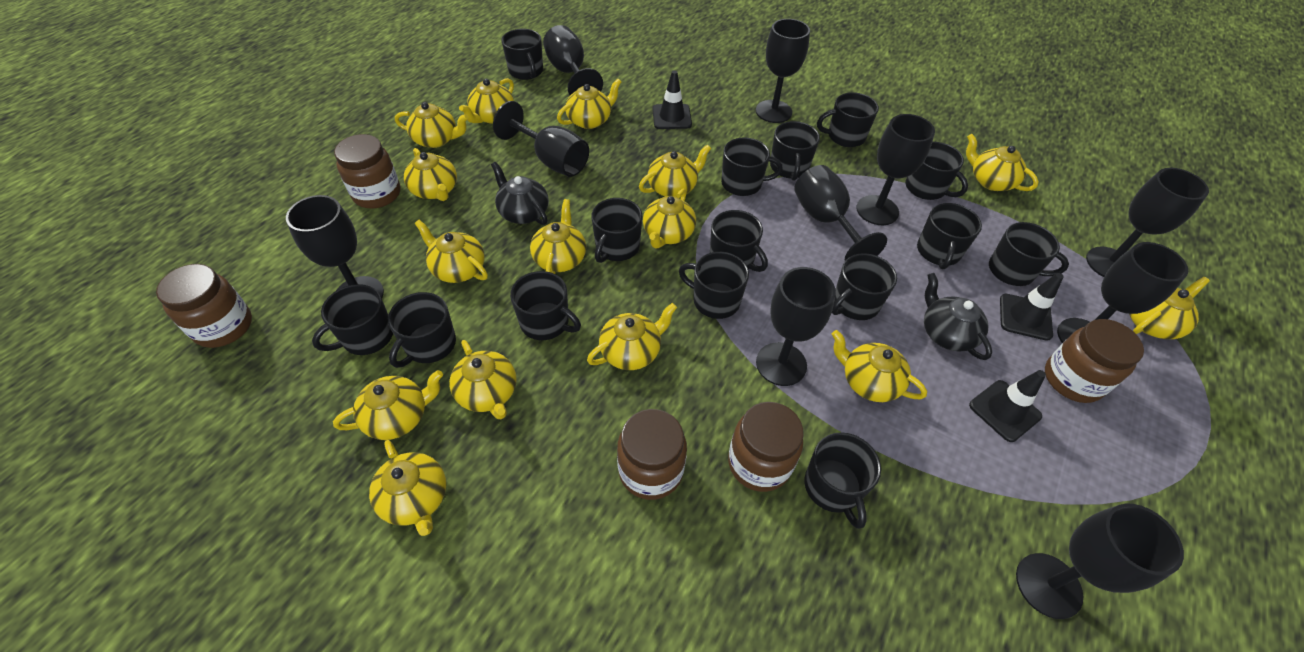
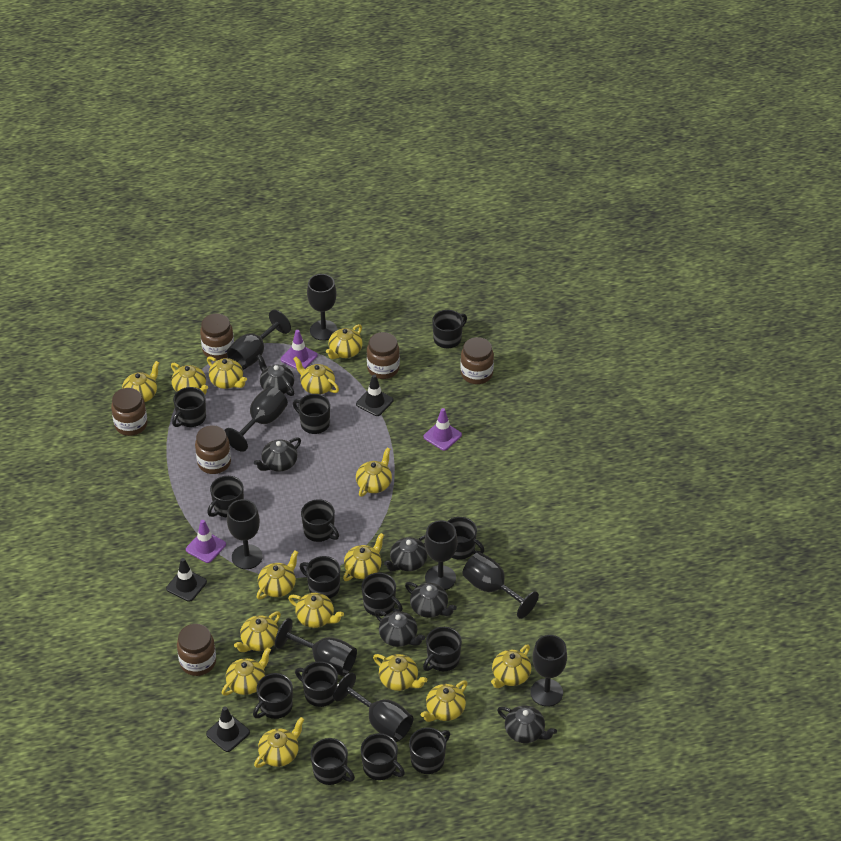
black goblet: [286,195,384,298] [493,101,589,177] [543,25,603,95] [756,19,810,123] [756,267,836,386] [794,165,887,261] [856,114,935,225] [1016,504,1184,619] [1057,242,1188,343] [1086,168,1209,277] = 10 -> [224,386,288,452] [227,310,291,370] [227,499,263,569] [275,618,357,676] [307,274,338,341] [333,672,413,742] [425,520,458,590] [462,552,539,619] [531,635,567,707] = 9
black mug: [312,284,393,355] [388,292,456,368] [502,29,543,80] [510,271,581,340] [591,198,642,263] [679,252,749,319] [710,210,768,272] [721,138,783,196] [770,121,820,181] [804,432,881,529] [817,92,879,147] [832,253,897,320] [905,142,968,200] [917,203,982,269] [989,222,1069,286] = 15 -> [172,387,206,427] [207,476,244,517] [253,673,293,719] [293,394,330,434] [295,661,338,707] [300,556,340,599] [301,499,339,542] [310,738,355,785] [361,573,403,616] [361,733,405,780] [409,727,450,774] [423,627,462,671] [432,310,467,348] [447,517,485,559] = 14
black teapot: [491,162,549,225] [924,273,992,360] = 2 -> [254,437,301,472] [257,354,294,396] [375,610,425,647] [384,535,428,571] [405,582,457,618] [497,706,557,743] = 6
brown jar: [156,264,252,348] [334,134,400,208] [617,409,687,500] [728,402,804,492] [1045,319,1144,403] = 5 -> [111,388,148,436] [177,624,216,676] [195,425,231,474] [200,314,234,360] [367,332,400,379] [460,337,494,384] = 6
purple traffic cone: none = 0 -> [186,520,226,563] [281,330,317,369] [424,408,462,451] = 3

